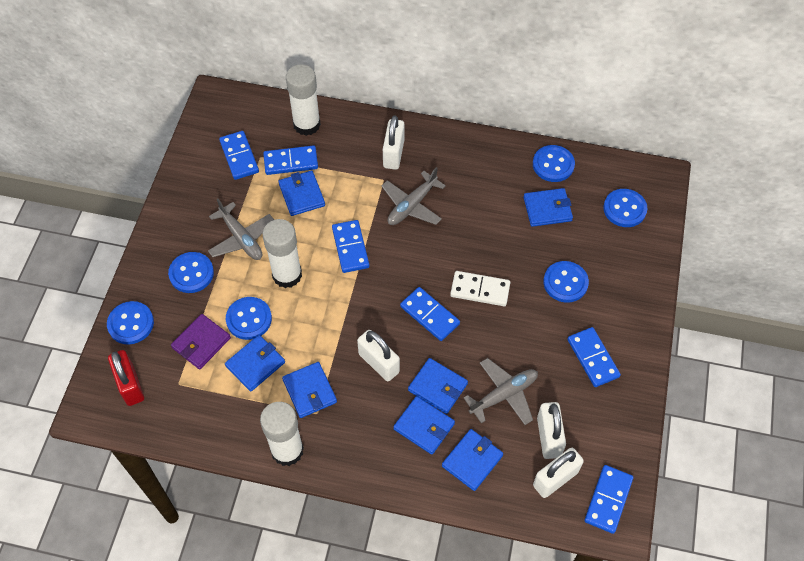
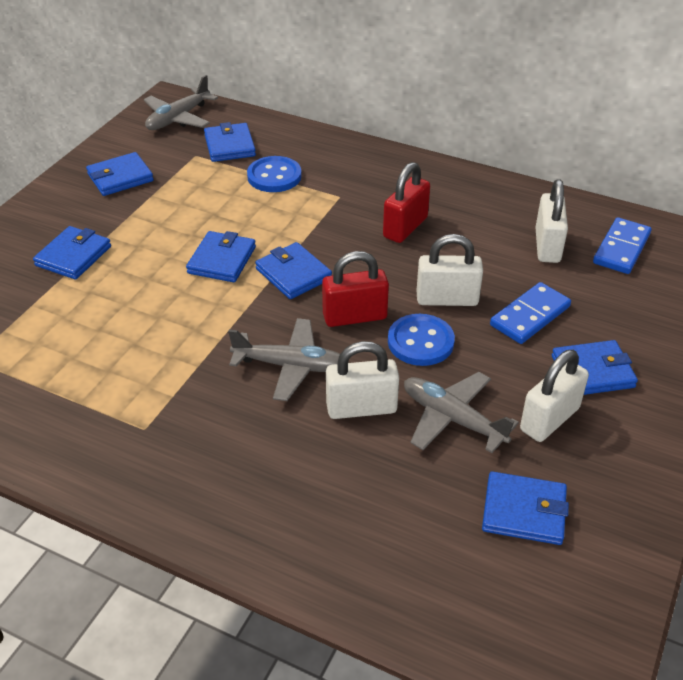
blue button: [107,301,154,345] [168,252,214,293] [226,297,272,340] [533,145,575,182] [543,261,589,303] [603,189,647,227] = 6 -> [247,156,302,192] [388,314,455,366] = 2
blue domino: [219,131,259,180] [263,145,318,175] [332,220,369,273] [400,287,460,341] [568,327,621,387] [584,465,633,534] = 6 -> [490,282,571,344] [593,217,651,274] = 2
purple wallet: [171,314,231,369] = 1 -> none = 0
red padlock: [108,350,144,406] = 1 -> [322,251,389,327] [383,162,430,243] = 2
white domino: [450,271,510,306] = 1 -> none = 0
white glue stick: [260,402,304,466] [262,219,302,288] [286,64,321,136] = 3 -> none = 0

